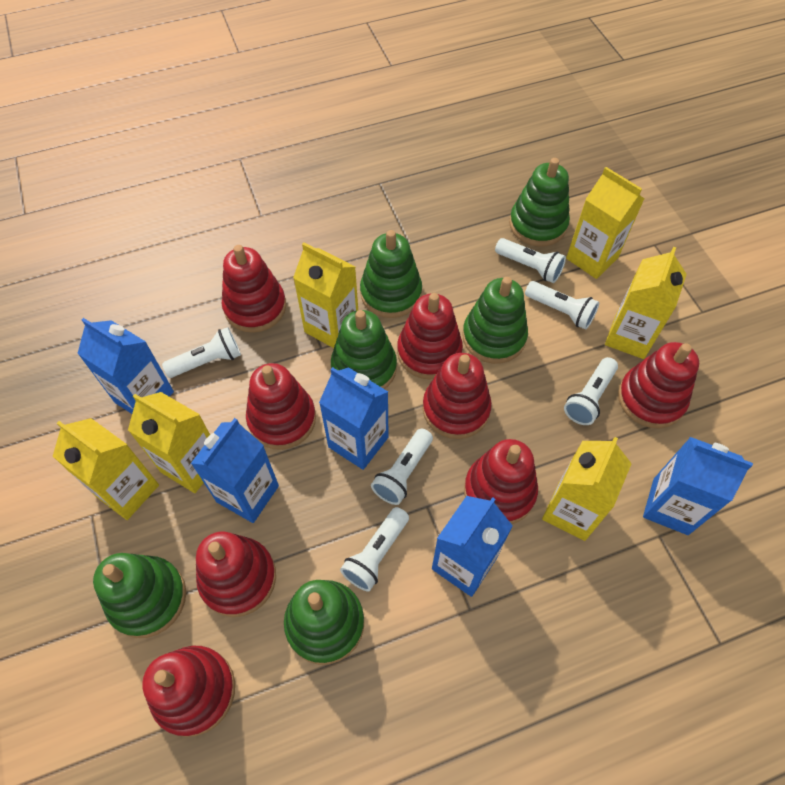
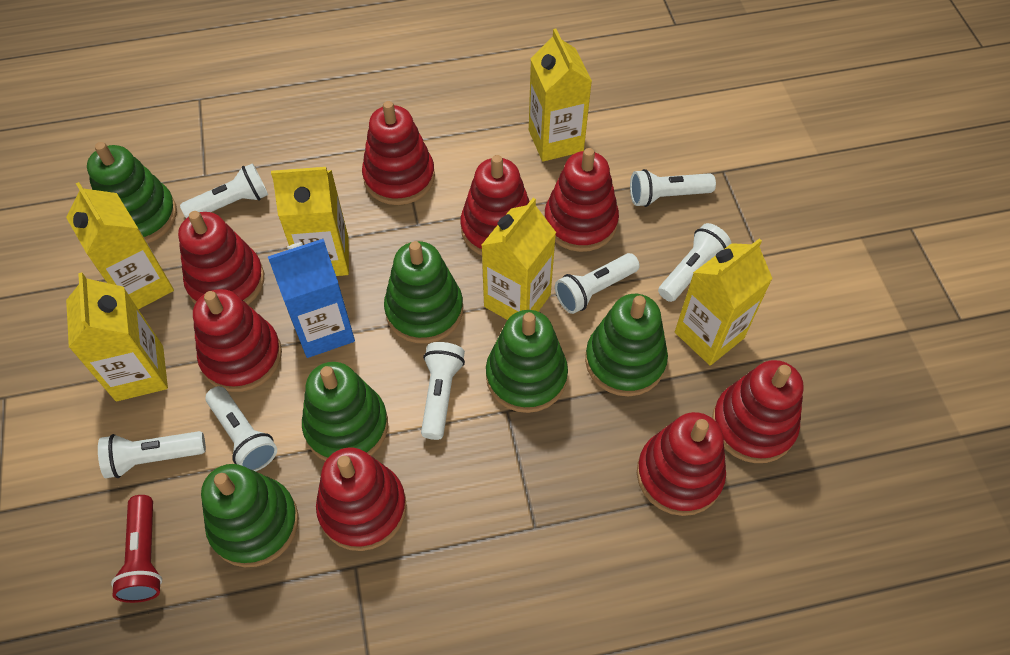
blue carton: [77,318,174,414] [191,418,279,523] [319,367,389,470] [432,496,513,597] [643,437,753,535] = 5 -> [268,239,355,358] = 1
red flashlight: none = 0 -> [111,495,162,603] = 1
white flashlight: [162,327,241,378] [340,507,409,591] [371,428,433,505] [495,238,566,283] [525,281,599,330] [564,357,618,425] = 6 -> [98,431,206,478] [180,163,268,218] [205,386,277,472] [421,342,465,440] [555,253,640,314] [630,169,716,207] [658,223,731,302] = 7

